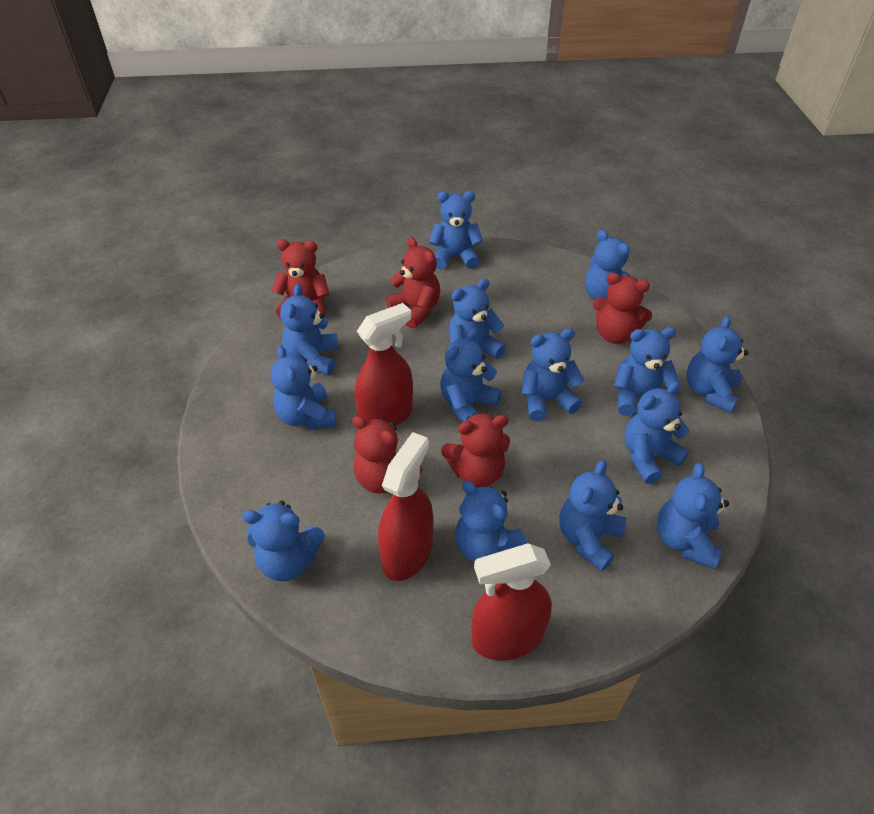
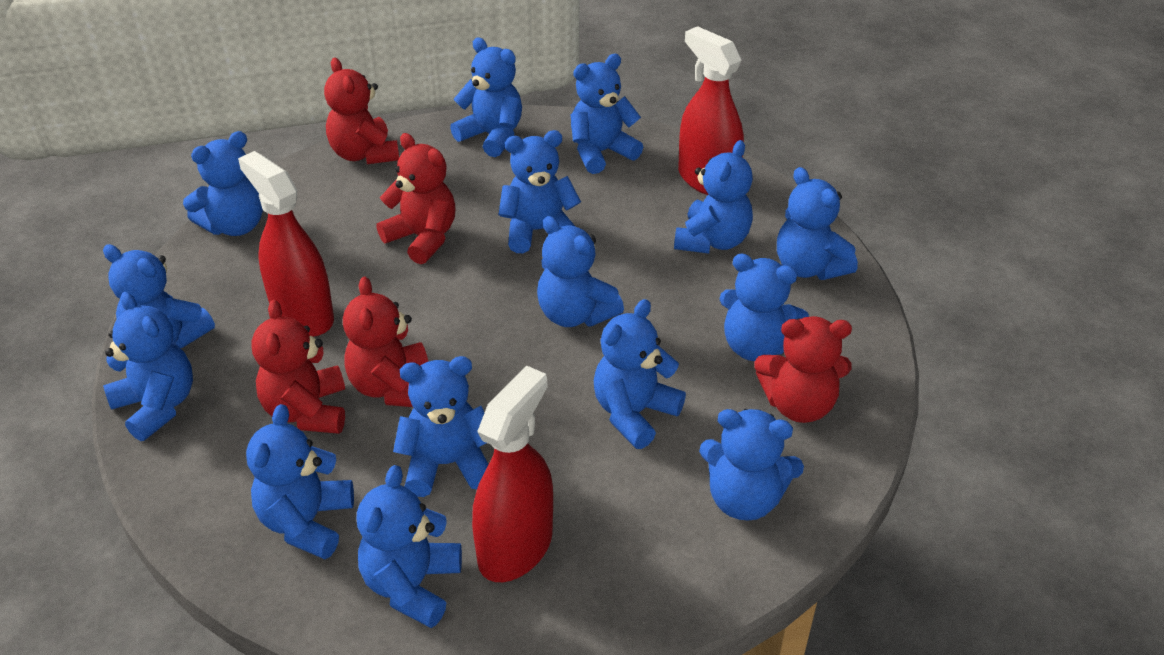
blue teddy bear: [242,500,325,581] [271,345,336,430] [280,284,339,375] [429,191,483,270] [440,329,502,422] [449,278,506,359] [455,481,528,562] [522,328,584,421] [559,460,626,571] [585,230,631,300] [614,327,680,416] [624,382,690,484] [657,463,729,569] [687,316,749,413] = 14 -> [103,244,215,348] [103,292,193,441] [183,131,263,236] [246,404,354,559] [357,465,462,628] [393,356,489,497] [450,37,522,157] [498,130,581,253] [537,216,624,327] [571,54,643,174] [594,299,686,449] [674,140,753,254] [699,409,804,521] [719,253,809,361] [777,167,858,280] = 15

